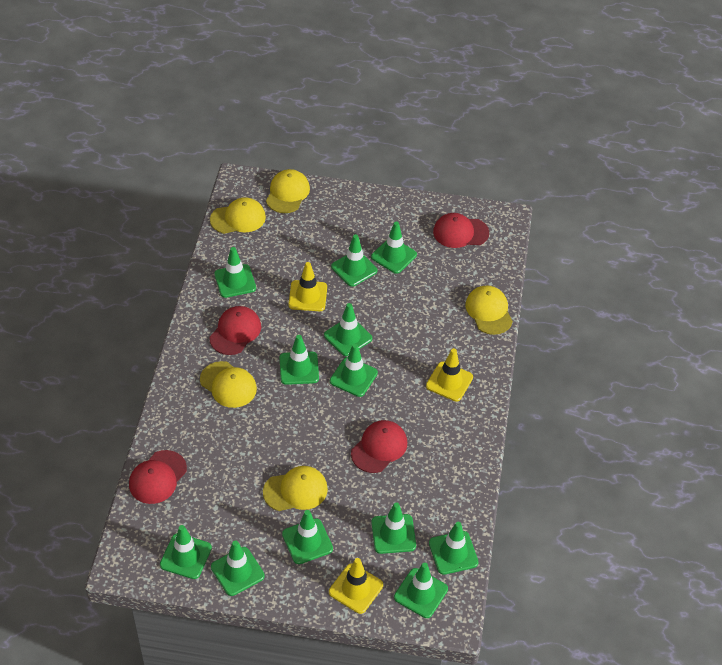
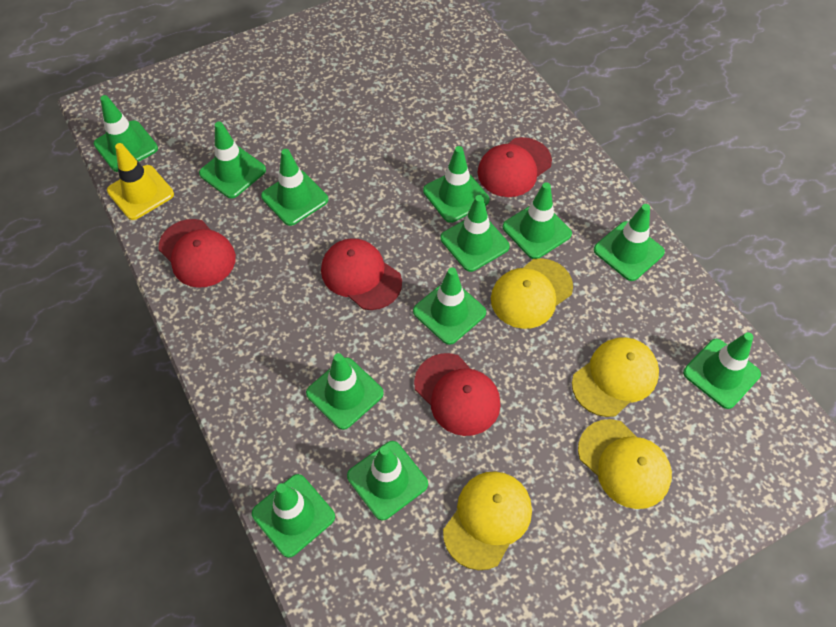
yellow cap: [200,361,257,408] [210,197,266,234] [263,466,328,511] [266,169,310,213] [465,286,513,335] = 5 -> [443,471,532,570] [491,258,573,329] [572,337,659,417] [578,419,672,509] = 4
yellow traffic cone: [288,262,327,311] [329,558,383,614] [426,348,473,402] = 3 -> [107,143,174,220] = 1

